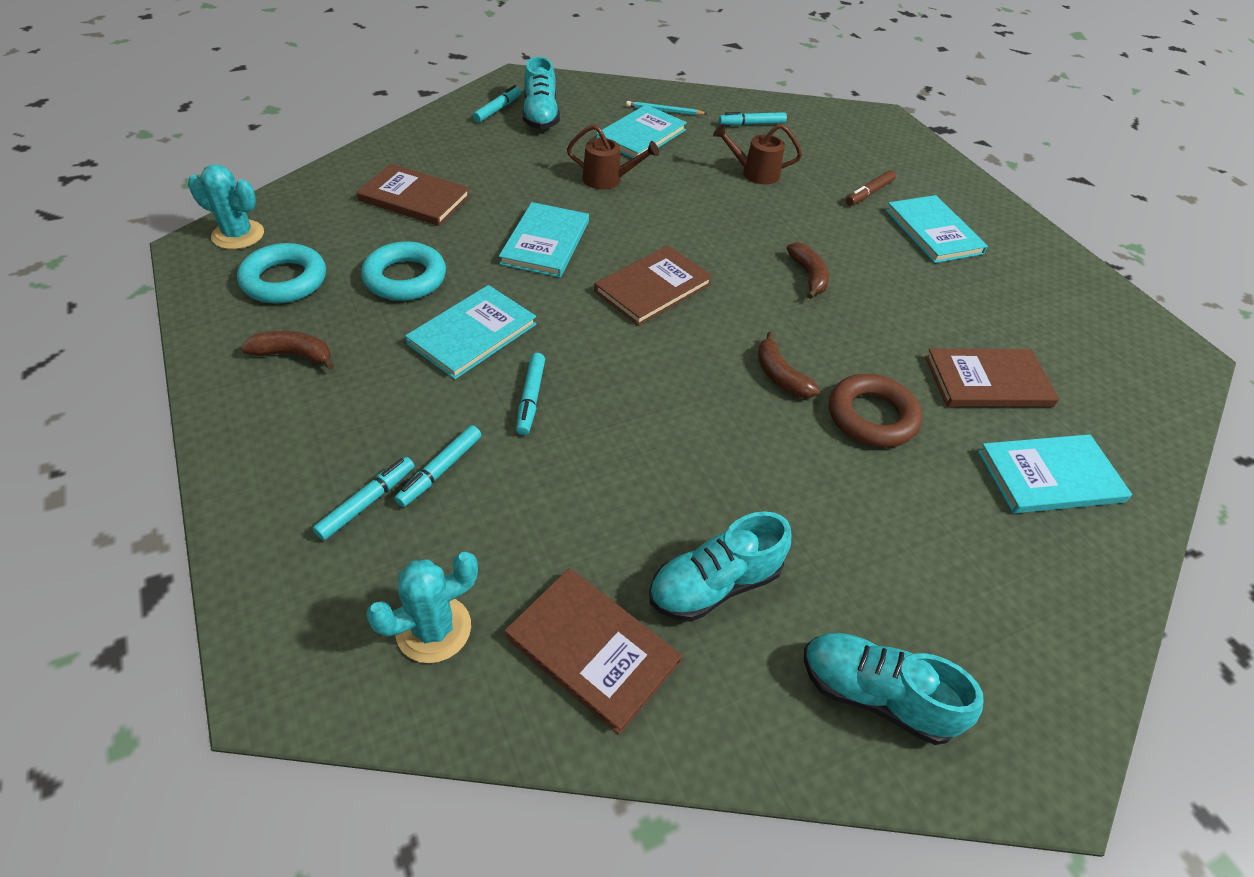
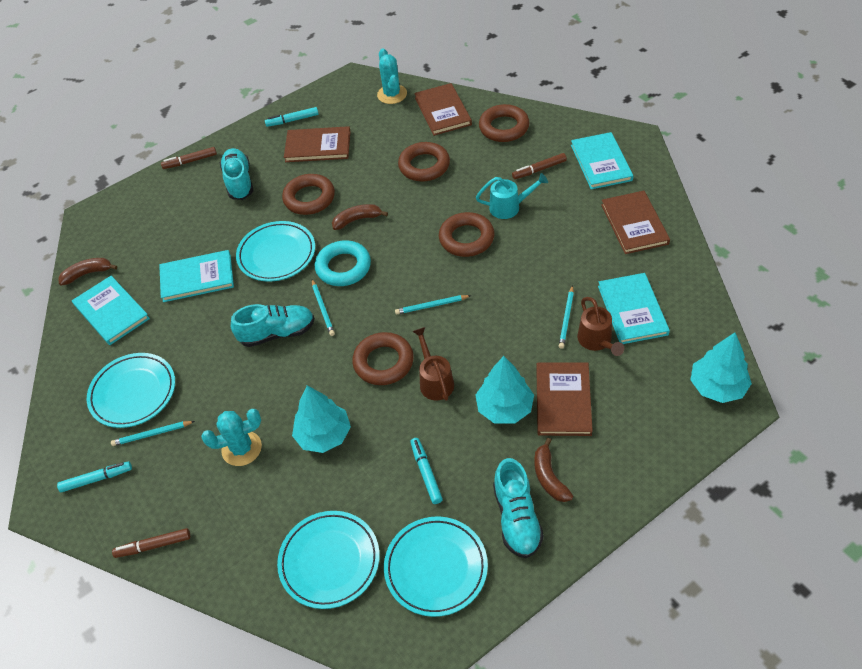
brown marker: [846,170,896,206] = 1 -> [112,528,190,558] [161,147,217,169] [512,153,567,179] = 3
brown ring: [829,374,922,448] = 1 -> [282,174,335,215] [352,332,414,385] [398,142,450,181] [439,212,495,257] [479,104,530,142] = 5
turquoise book: [405,285,536,379] [499,202,589,278] [596,105,687,159] [886,195,988,263] [978,434,1132,513] = 5 -> [72,276,150,345] [159,250,234,302] [571,132,633,189] [598,273,670,344] = 4
turquoise marker: [313,457,414,540] [394,425,481,507] [473,85,521,123] [516,353,545,435] [719,112,787,126] = 5 -> [57,461,132,492] [265,107,319,127] [410,438,443,504] = 3
turquoise pencil: [626,101,707,115] = 1 -> [111,421,195,446] [312,279,335,336] [395,295,471,314] [559,285,574,349] = 4
turquoise plate: none = 0 -> [87,353,175,428] [236,221,315,282] [277,511,380,609] [384,516,488,617] = 4
turquoise ring: [237,243,326,304] [361,241,446,301] = 2 -> [315,240,371,286] = 1
turquoise tree: none = 0 -> [292,385,351,453] [475,356,534,424] [691,333,752,403] = 3
turquoise watering can: none = 0 -> [476,173,548,219] = 1

